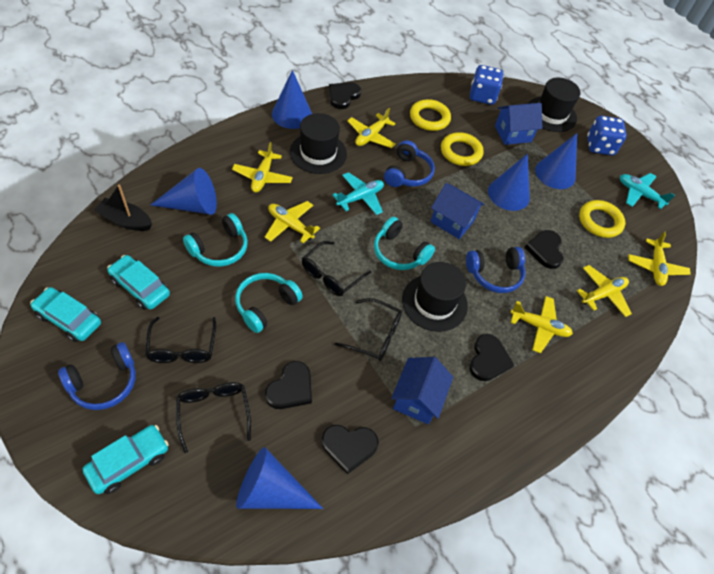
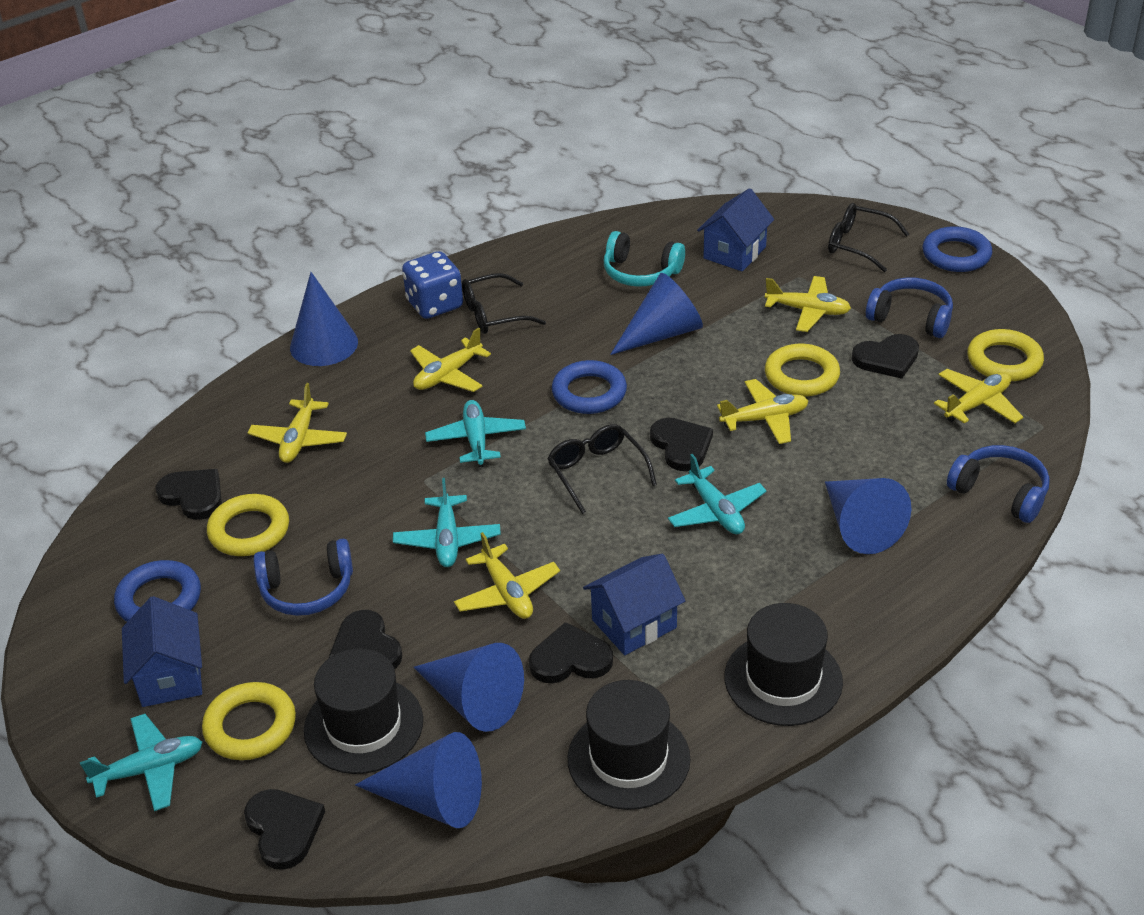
black boat: [94,184,152,231] = 1 -> none = 0
black glasses: [145,317,216,363] [176,382,251,453] [302,241,371,296] [334,298,402,361] = 4 -> [462,273,546,334] [547,424,657,514] [828,203,909,272] = 3
black heart: [265,361,312,409] [321,425,379,474] [329,82,361,109] [469,334,514,381] [525,230,564,269] = 5 -> [155,469,222,520] [244,789,325,870] [329,610,402,669] [529,622,613,683] [650,418,713,471] [852,334,919,379] = 6
blue dice: [470,65,504,105] [587,116,627,156] = 2 -> [402,251,463,319] = 1
blue ring: none = 0 -> [114,560,201,622] [552,360,627,414] [922,226,992,272] = 3
turquoise car: [30,287,101,342] [83,425,169,494] [107,255,170,310] = 3 -> none = 0
turquoise headphones: [183,213,248,267] [235,273,303,333] [374,217,435,270] = 3 -> [604,231,685,287] = 1
turquoise plane: [332,172,384,215] [620,173,675,209] = 2 -> [80,714,202,811] [393,478,501,567] [425,400,526,467] [668,454,767,534] = 4
yellow ring: [410,99,451,131] [441,132,484,166] [579,200,625,238] = 3 -> [202,682,296,760] [207,494,289,556] [765,344,840,397] [967,329,1044,381] = 4

